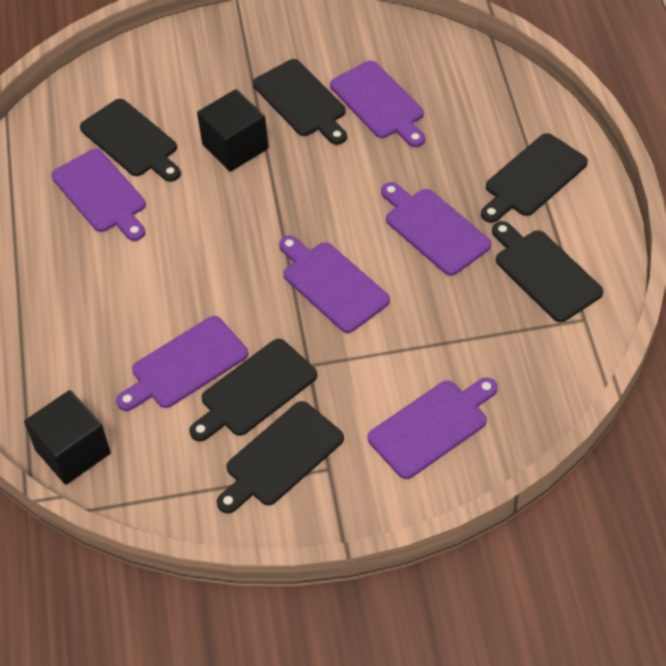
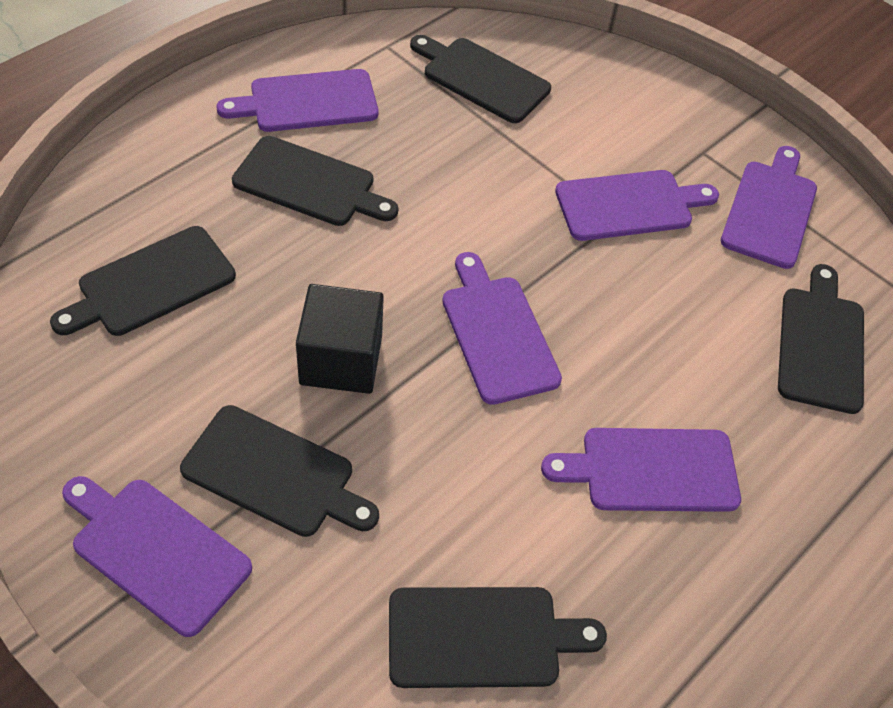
black cube: [24,390,111,485] [197,89,269,172] = 2 -> [296,284,384,394] = 1

